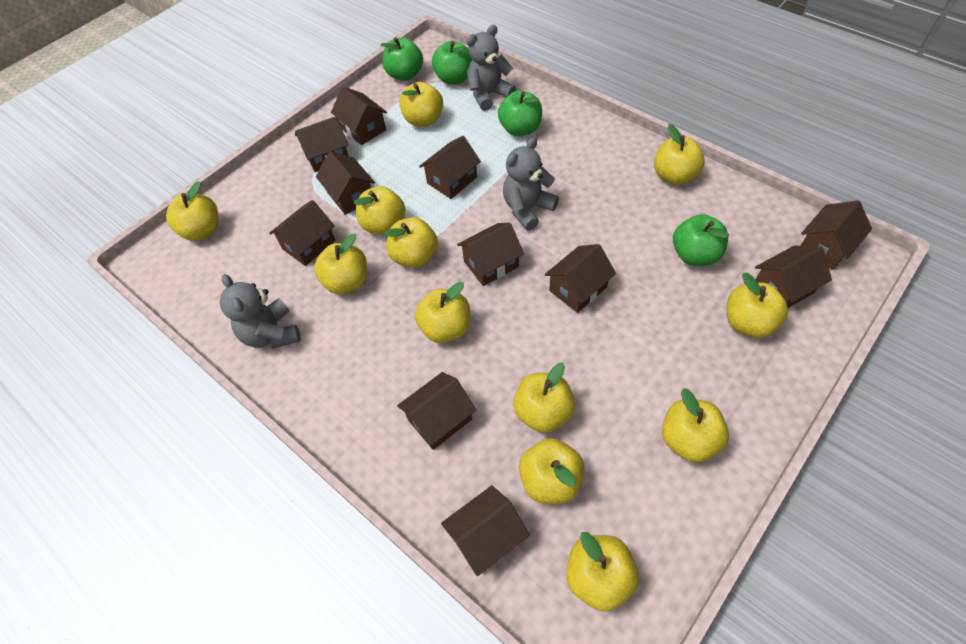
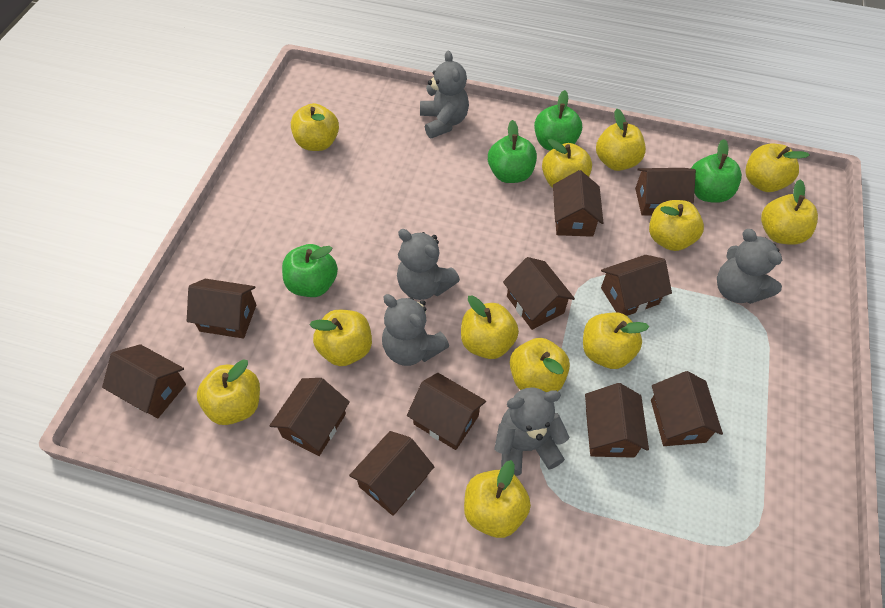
grey teddy bear: [220,274,301,348] [466,25,516,111] [503,137,559,230] = 3 -> [382,294,449,366] [397,229,460,300] [420,50,469,139] [494,388,569,476] [717,229,782,304] = 5

